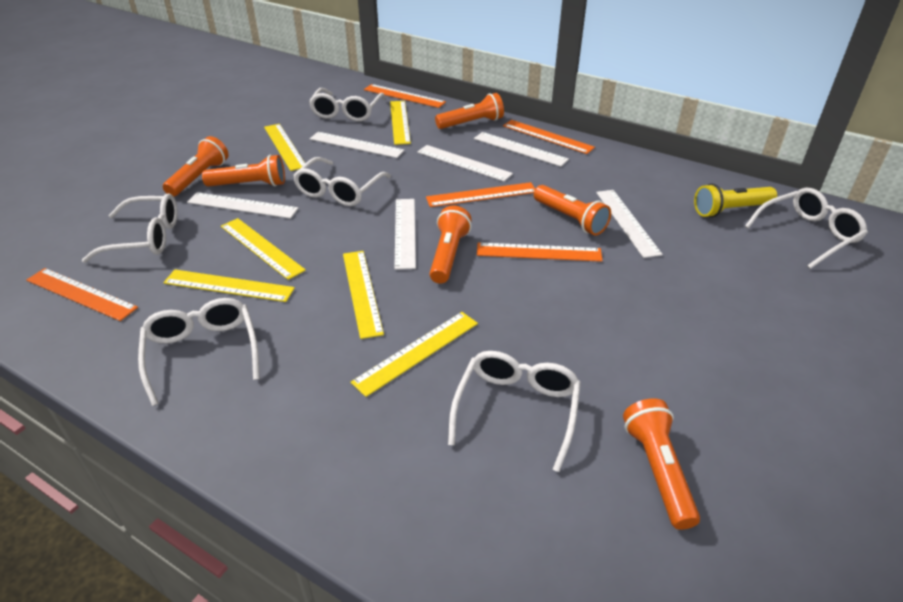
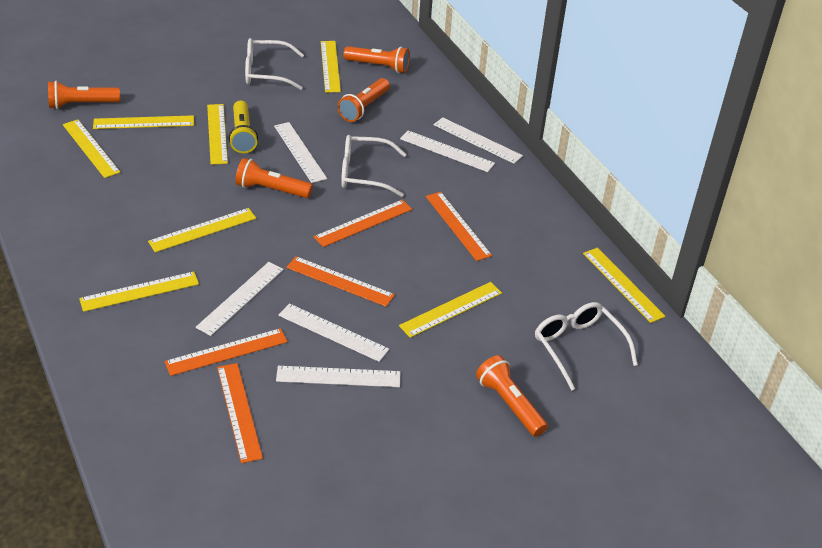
orange flashlight: [163,136,228,197] [202,155,285,187] [430,206,472,284] [435,93,504,129] [534,185,611,236] [623,398,700,530] = 6 -> [48,81,120,109] [235,158,313,198] [337,78,390,122] [343,46,410,73] [476,355,548,437] = 5
white glasses: [82,193,178,263] [138,298,260,406] [293,157,391,206] [309,88,386,122] [448,351,581,472] [744,188,868,269] = 6 -> [245,38,304,90] [341,135,407,197] [535,302,638,390] = 3
yellow ruler: [163,270,295,302] [221,218,306,280] [264,124,305,171] [343,251,384,339] [350,312,478,397] [390,101,411,145] = 6 -> [63,120,120,178] [79,272,199,312] [93,115,194,129] [148,208,256,252] [207,104,228,165] [321,41,341,92] [399,282,502,338] [583,248,665,323] = 8

